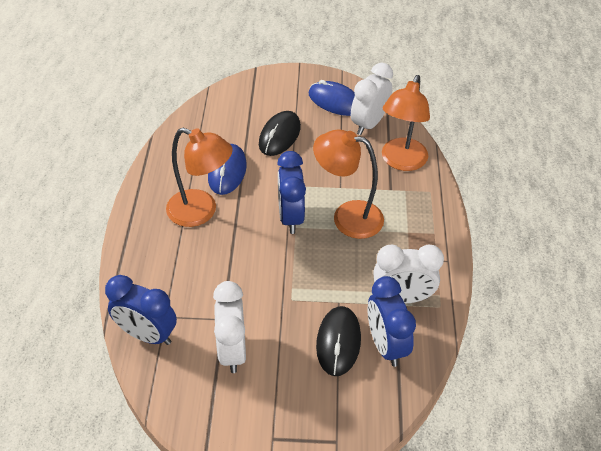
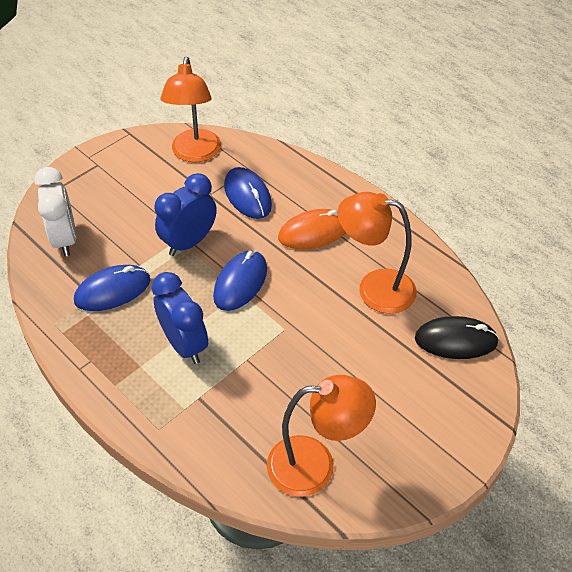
black mouse: [259,111,301,156] [316,306,361,376] = 2 -> [415,316,499,359] = 1
blue clock: [105,275,177,345] [277,151,306,234] [367,276,416,367] = 3 -> [152,272,208,364] [154,173,217,256] = 2
blue mouse: [208,144,247,195] [309,80,355,116] = 2 -> [74,265,150,311] [213,251,267,311] [224,167,272,219] = 3
orange mouse: none = 0 -> [278,209,346,249] = 1
white clock: [213,281,246,373] [351,63,393,135] [374,245,444,303] = 3 -> [34,167,77,256] = 1

